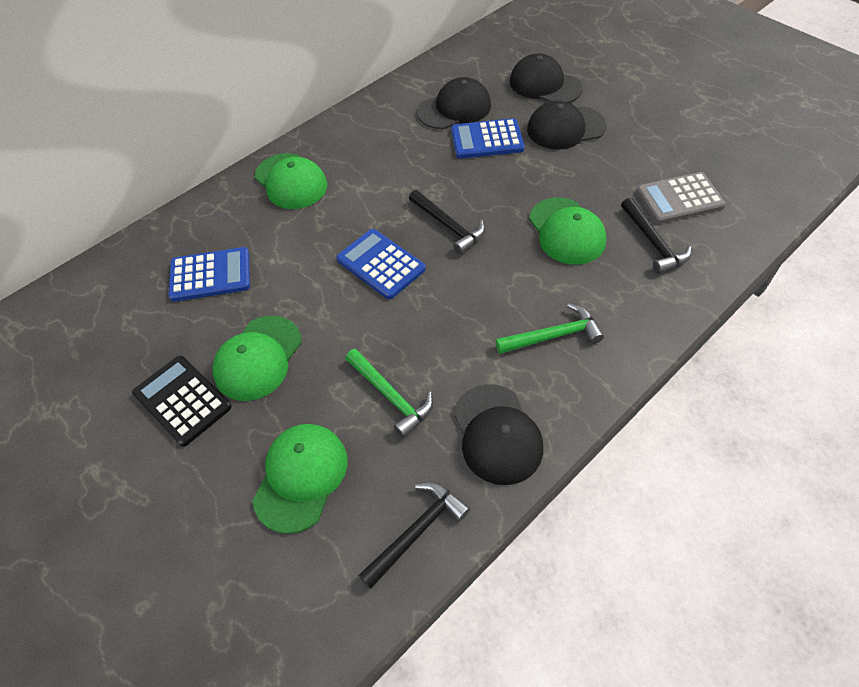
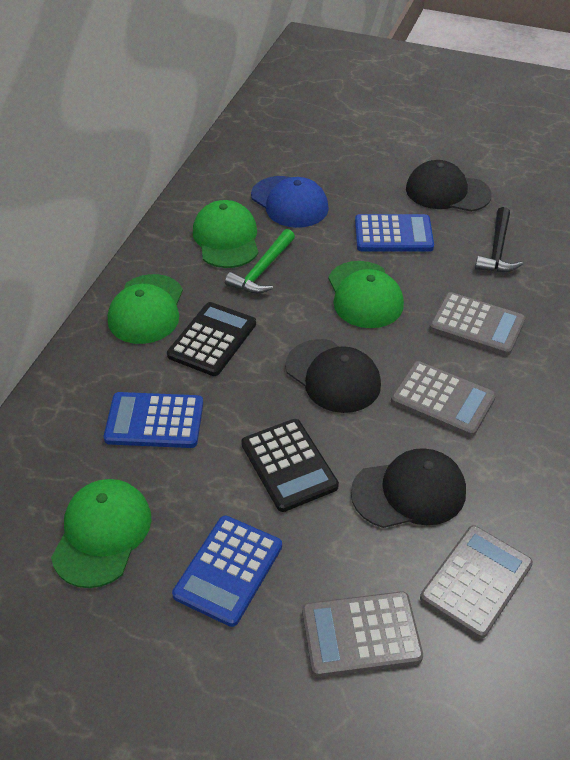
black calculator: [132,355,232,447] = 1 -> [167,302,256,376] [241,419,339,512] = 2
black cap: [417,77,491,129] [454,384,543,485] [510,53,583,103] [527,101,607,150] = 4 -> [285,339,381,413] [351,448,466,528] [406,160,492,212] = 3
black hammer: [358,482,470,589] [409,190,485,254] [621,198,692,274] = 3 -> [475,207,523,272] = 1
blue cap: none = 0 -> [251,176,329,228] = 1
green hammer: [345,349,433,438] [495,303,604,354] = 2 -> [225,229,295,294] = 1
grey calculator: [636,172,726,224] = 1 -> [302,591,423,677] [391,361,496,437] [420,525,533,639] [429,292,525,356] = 4

